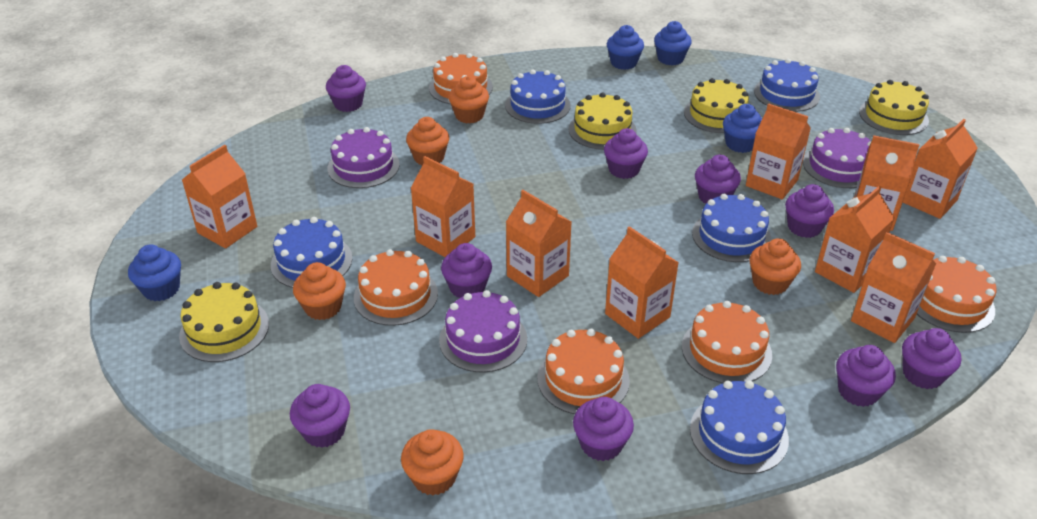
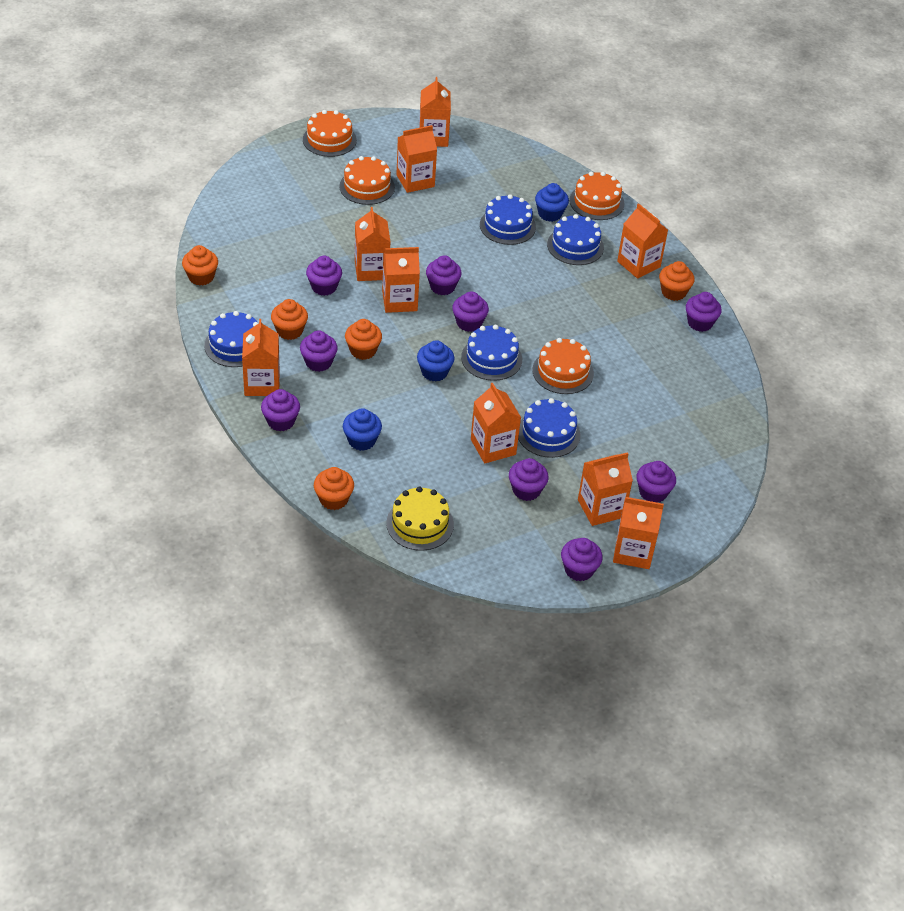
blue cupcake: [128,245,181,301] [607,25,644,70] [654,21,692,65] [723,104,762,153] = 4 -> [343,408,382,451] [417,340,455,382] [535,183,569,222] = 3
orange cake: [354,249,438,326] [429,53,493,104] [538,329,630,414] [682,301,772,383] [917,256,997,333] = 5 -> [303,110,357,157] [339,156,395,205] [532,338,594,394] [569,172,625,220] = 4
purple cake: [328,127,400,188] [439,290,527,373] [803,128,872,188] = 3 -> none = 0
yellow cake: [179,282,269,362] [568,92,637,150] [684,78,749,133] [859,80,929,135] = 4 -> [386,486,454,551] = 1

